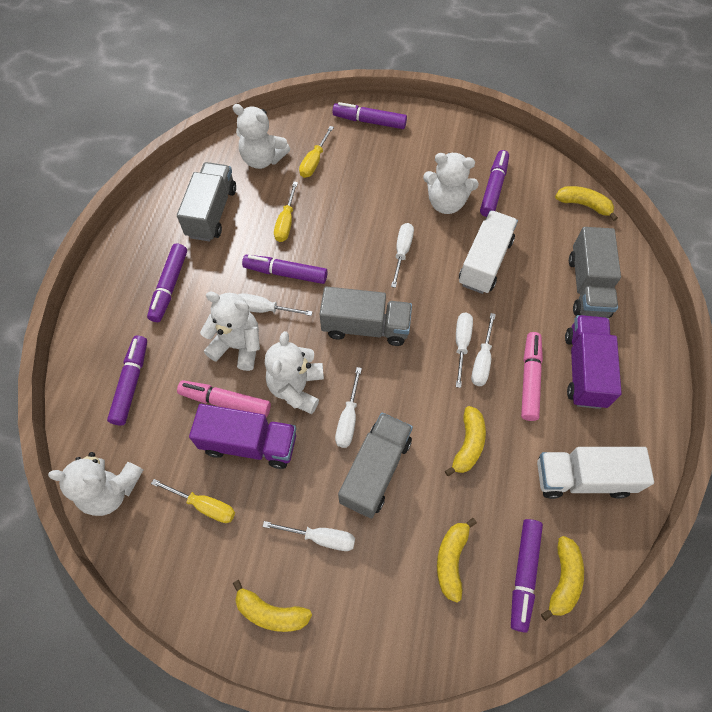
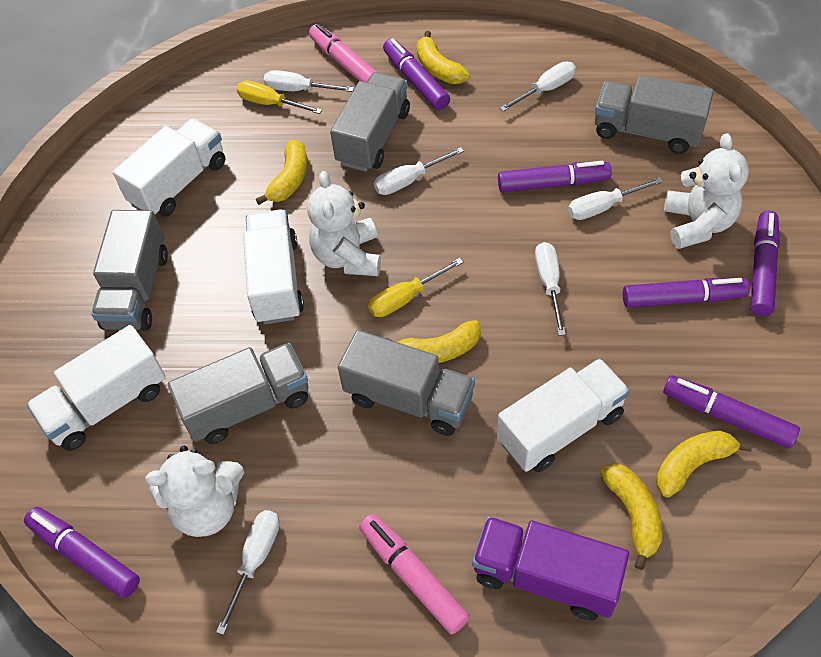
grey truck: [177,162,236,241] [320,286,412,346] [338,413,413,519] [569,227,621,318] = 4 -> [91,210,168,331] [168,343,308,444] [330,72,410,172] [338,330,475,436] [595,75,714,154] = 5
purple truck: [189,404,296,469] [565,315,622,409] = 2 -> [472,516,629,620] = 1
white teddy bear: [48,452,143,516] [200,292,260,371] [232,104,290,169] [265,331,324,414] [423,153,479,214] = 5 -> [145,446,244,537] [307,171,381,276] [664,133,749,249] = 3
white truck: [459,210,518,294] [537,447,654,499] = 2 -> [27,325,166,451] [113,118,225,217] [243,210,304,324] [497,358,630,472] = 4
yellow screwdriver: [151,479,235,523] [274,182,298,242] [299,126,334,178] = 3 -> [237,81,322,114] [368,258,463,317] = 2

